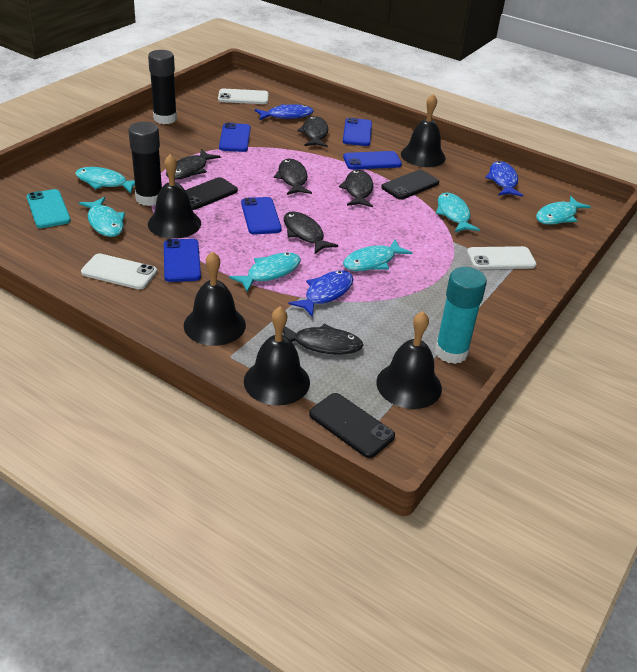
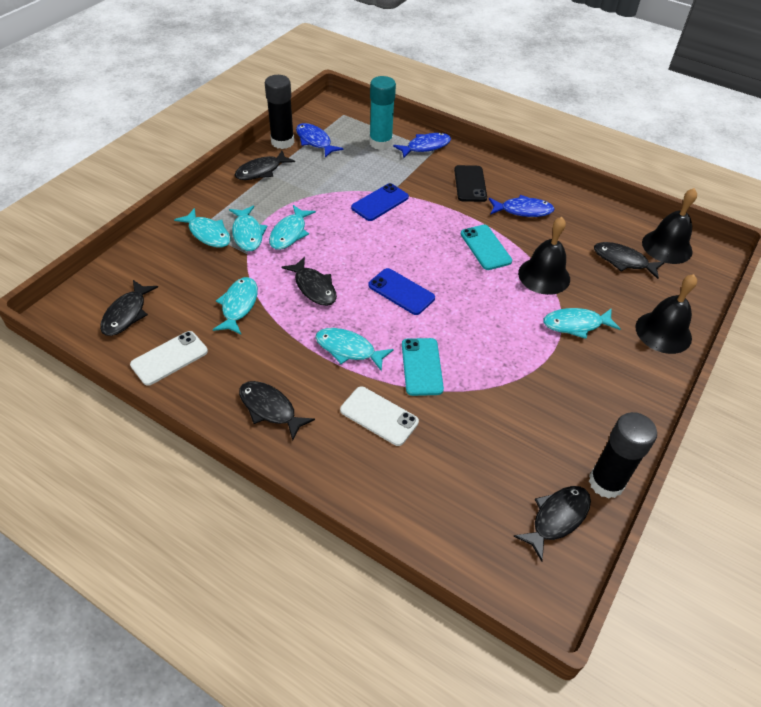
black bell: [148,154,201,239] [184,251,246,346] [244,307,310,406] [376,311,442,409] [401,94,446,167] = 5 -> [518,217,570,295] [636,274,697,354] [642,188,697,264] = 3
black phone: [185,177,238,210] [309,393,395,458] [381,170,439,200] = 3 -> [454,165,487,202] = 1
blue phone: [164,239,201,282] [219,123,251,152] [241,197,282,235] [343,117,372,146] [343,151,402,170] = 5 -> [351,183,409,221] [368,268,435,315] = 2
turquoise phone: [27,189,71,228] = 1 -> [402,338,444,396] [461,225,512,270] = 2
white phone: [81,253,157,289] [218,89,269,104] [467,246,536,269] = 3 -> [130,331,208,386] [340,386,419,446] = 2

